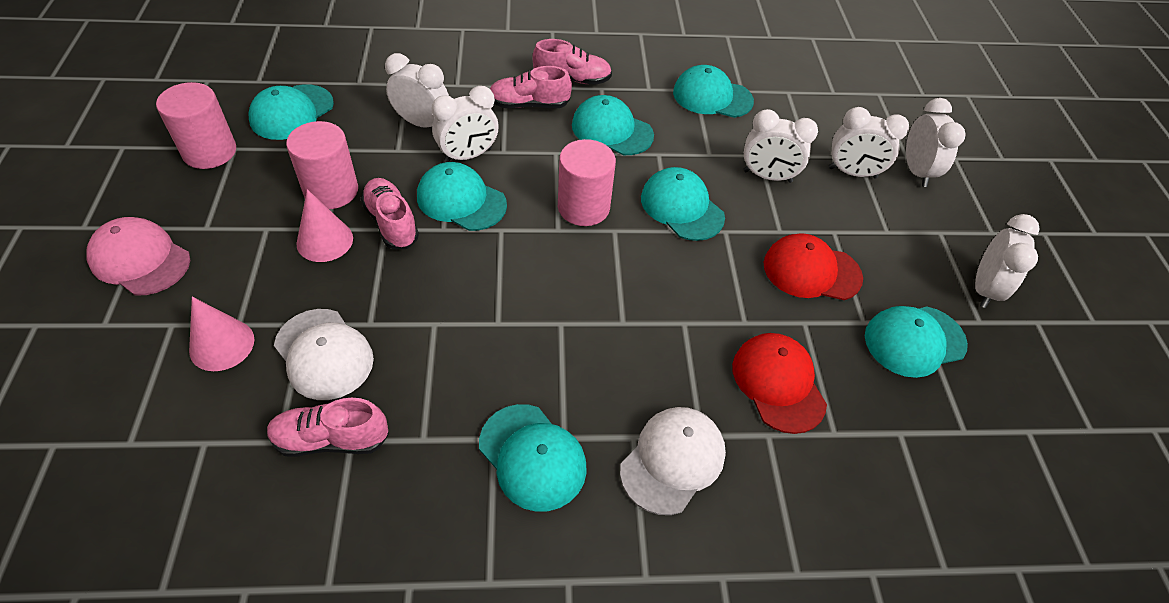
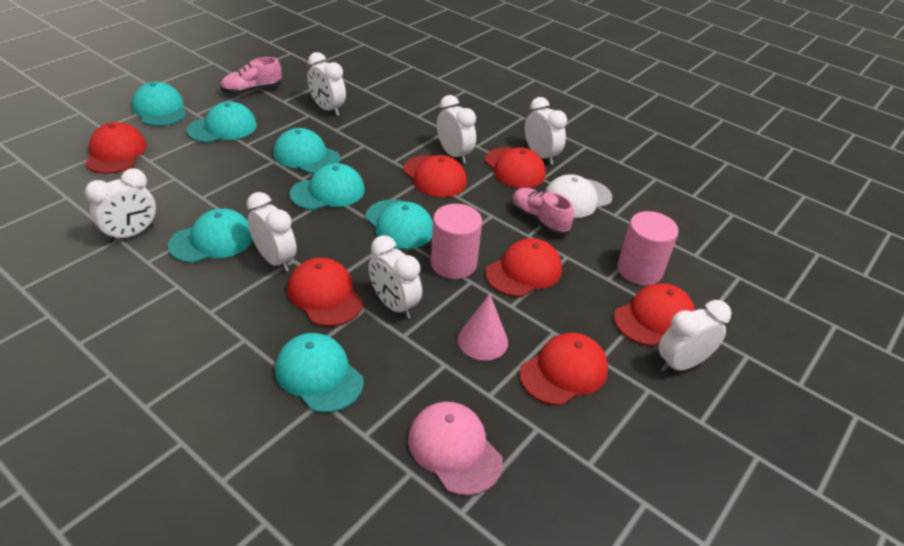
pink cone: [189,297,255,371] [296,189,353,262] = 2 -> [458,294,508,360] = 1
pink cylinder: [156,82,236,169] [286,121,358,209] [558,139,616,226] = 3 -> [431,204,482,279] [617,211,679,285] = 2
pink shoe: [267,398,389,457] [361,178,419,249] [490,66,572,108] [532,39,612,85] = 4 -> [220,57,282,94] [512,188,574,235] = 2
red cap: [732,333,827,434] [764,233,863,300] = 2 -> [85,122,147,174] [288,257,363,327] [403,155,467,197] [485,147,546,188] [485,238,562,297] [520,333,608,406] [614,283,695,346] = 7
white cap: [274,309,374,400] [620,407,726,515] = 2 -> [545,174,612,218] = 1
white clock: [385,53,449,128] [432,86,498,162] [744,109,818,183] [829,107,909,179] [906,98,965,187] [975,214,1040,308] = 6 -> [85,168,156,243] [247,192,297,272] [308,52,346,116] [368,235,422,319] [437,95,476,163] [525,97,567,165] [659,300,731,373] = 7

